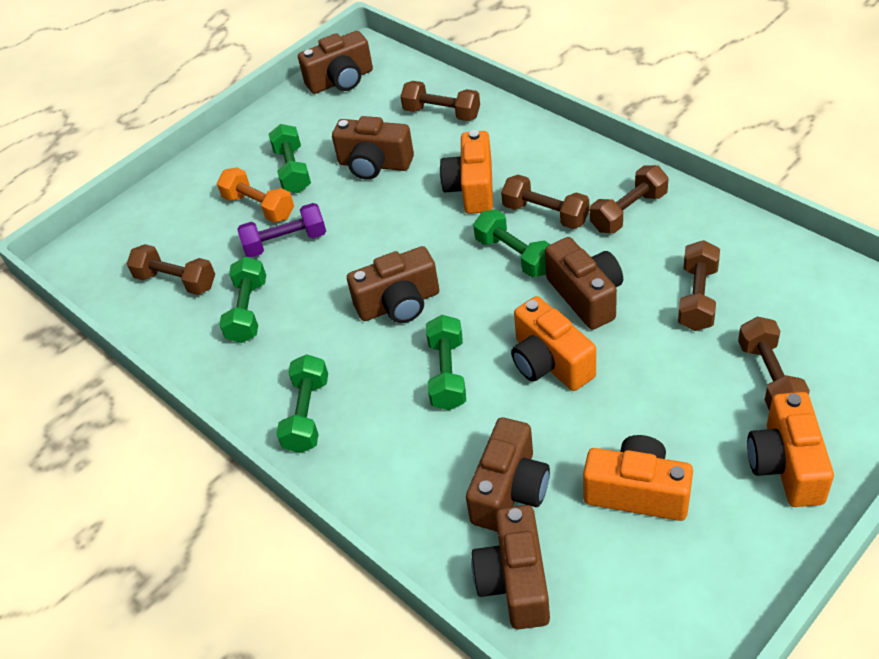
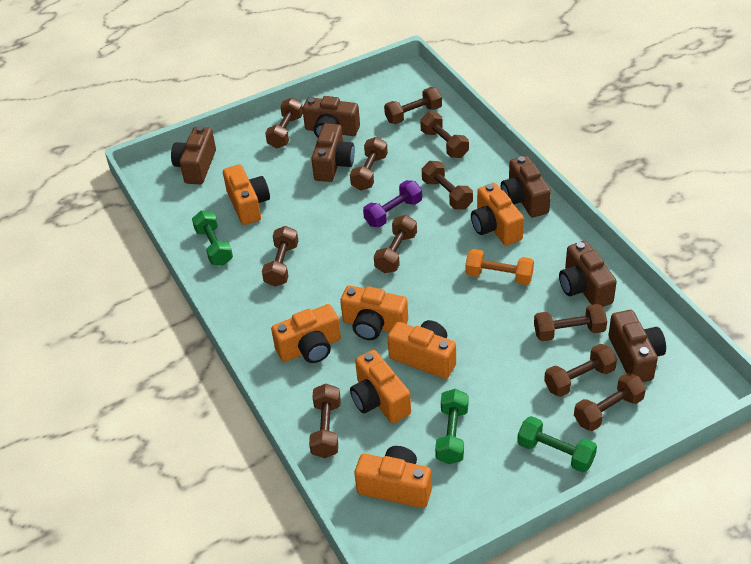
brown dumbbell: [127,244,215,295] [400,81,480,121] [501,175,589,229] [590,165,669,233] [678,240,720,331] [738,317,810,411] = 6 -> [262,226,298,287] [265,98,303,148] [309,384,341,458] [350,137,388,191] [374,215,417,273] [384,87,442,124] [420,112,469,158] [422,161,473,209] [534,304,607,341] [544,344,617,397] [574,373,646,431] = 11
green dumbbell: [219,257,266,343] [269,124,311,193] [276,354,328,453] [426,315,466,410] [473,209,550,277] = 5 -> [192,210,233,266] [435,389,468,464] [517,416,597,472] = 3
orange camera: [440,130,493,214] [511,296,596,391] [583,435,693,521] [747,392,834,507] = 4 -> [223,164,270,225] [271,304,341,363] [340,285,408,340] [350,350,411,423] [354,446,432,508] [387,320,456,379] [471,183,524,246] = 7

